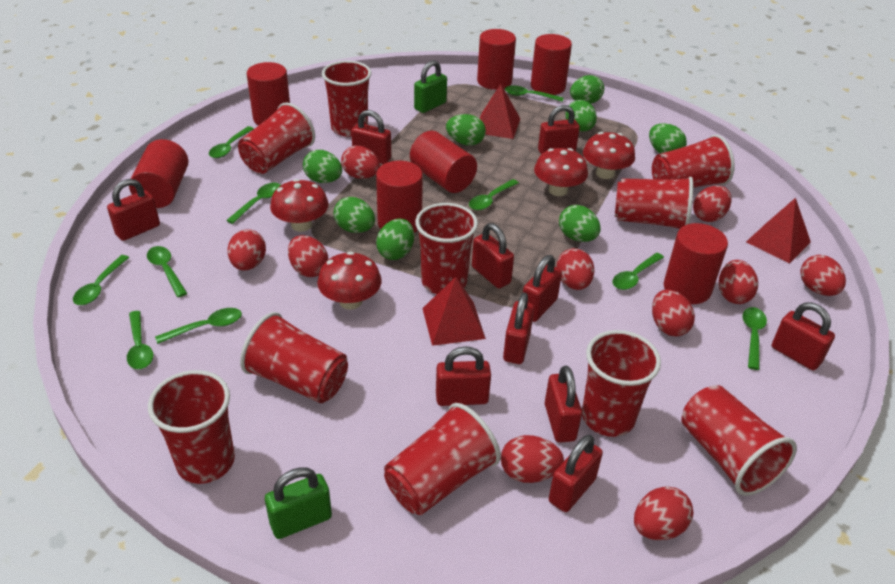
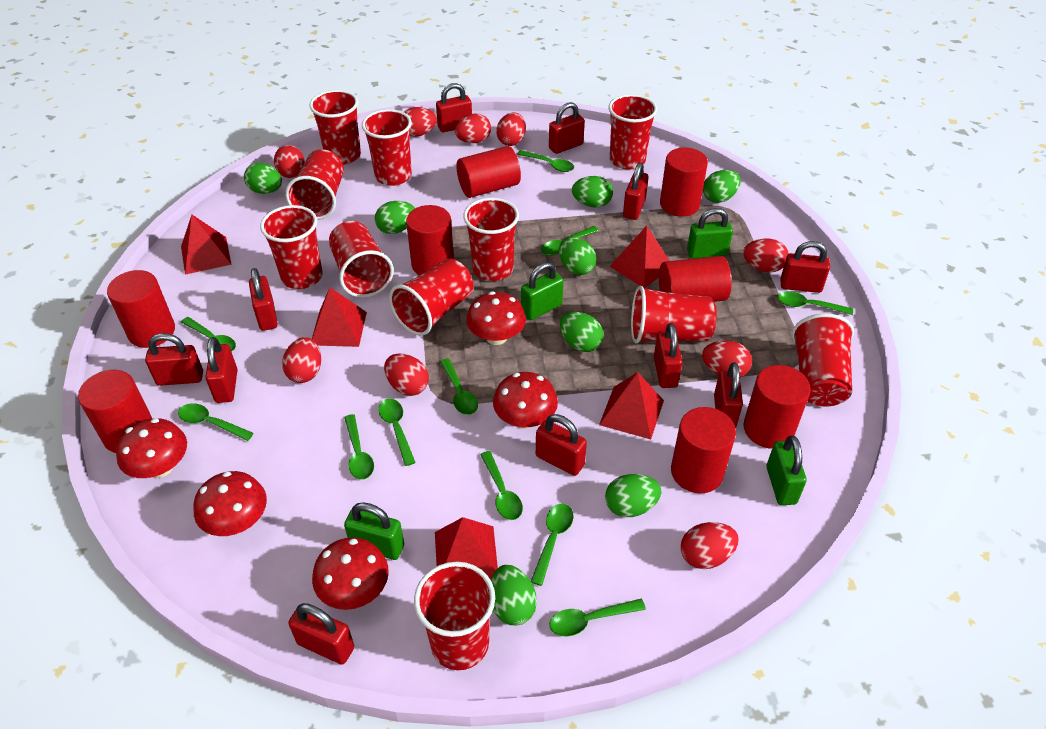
green padlock: [265,467,332,539] [414,60,447,113] = 2 -> [344,502,404,560] [521,262,564,320] [687,208,733,259] [767,435,807,505] = 4
green spoon: [73,255,129,305] [127,311,153,369] [147,246,187,297] [155,308,242,344] [209,126,254,158] [226,183,281,224] [469,179,519,211] [505,86,564,102] [613,253,664,290] [743,307,767,370] = 10 -> [178,403,254,441] [181,317,236,352] [344,414,374,480] [379,399,416,466] [440,358,478,415] [480,451,523,520] [517,150,574,172] [531,503,574,586] [541,226,599,256] [549,599,646,637] [777,291,853,315] = 11
red cup: [148,370,235,484] [238,102,315,174] [240,312,348,403] [322,61,371,137] [384,403,501,515] [415,203,478,294] [582,330,661,437] [615,177,693,229] [652,134,735,188] [681,385,797,496] = 10 -> [260,205,323,289] [285,149,344,220] [309,90,361,165] [329,221,394,298] [362,109,412,186] [389,259,474,336] [414,562,495,670] [463,198,519,281] [609,94,657,170] [631,286,717,344] [792,313,854,407] = 11
red cylinder: [129,139,188,208] [247,62,290,125] [376,161,423,233] [410,131,477,193] [477,29,516,90] [531,34,572,95] [664,223,728,304] = 7 -> [78,370,152,453] [107,270,175,348] [406,205,454,275] [456,146,521,198] [659,256,732,302] [660,147,708,217] [671,407,736,493] [743,365,811,449] = 8
red egg: [227,229,266,271] [288,235,328,277] [341,146,380,179] [501,435,564,483] [556,248,595,290] [634,486,693,540] [652,289,695,336] [693,185,732,222] [719,260,758,304] [800,255,846,296] = 10 -> [274,145,305,178] [282,337,321,383] [384,354,429,396] [404,107,437,137] [455,114,491,143] [496,112,526,146] [681,522,739,569] [702,340,752,378] [743,239,789,272] = 9
red mushroom: [270,179,329,232] [317,252,382,310] [534,148,588,196] [583,132,635,179] = 4 -> [116,418,187,478] [193,471,267,536] [312,537,389,610] [466,291,526,345] [493,372,558,429] = 5
red padlock: [107,179,160,241] [351,110,391,164] [436,346,491,406] [472,223,514,289] [503,292,534,364] [523,255,562,322] [538,105,580,154] [545,366,582,443] [549,435,603,512] [772,303,835,371] = 10 -> [145,333,203,386] [205,337,238,403] [249,268,278,331] [288,603,354,665] [436,83,472,132] [536,414,587,476] [549,102,585,154] [623,162,649,220] [654,323,683,388] [714,362,743,428] [780,241,830,293] = 11
red pyramid: [422,277,486,346] [480,84,520,139] [746,198,811,264] = 3 -> [181,215,231,275] [312,288,367,347] [435,517,498,580] [599,372,664,439] [609,226,670,288] = 5

